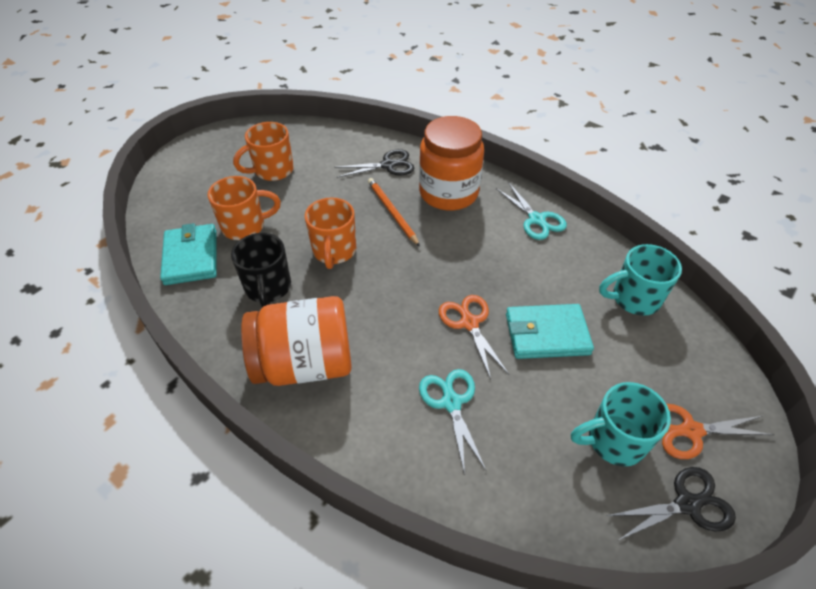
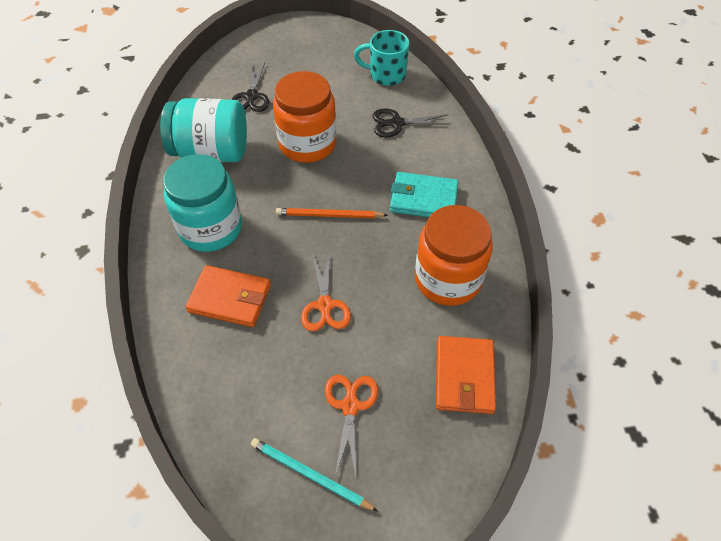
black mug: [231,233,291,308] = 1 -> none = 0
orange mug: [208,176,281,240] [233,122,294,181] [305,197,356,269] = 3 -> none = 0
orange wallet: none = 0 -> [186,265,271,327] [436,336,496,414] = 2
turquoise jar: none = 0 -> [160,98,247,162] [163,154,242,252] = 2
turquoise mug: [571,382,671,466] [599,244,682,316] = 2 -> [354,30,409,86] = 1
turquoise pencil: none = 0 -> [251,438,378,512] = 1
turquoise scissors: [419,369,486,475] [496,183,567,240] = 2 -> none = 0
turquoise wallet: [160,223,217,285] [506,304,594,359] = 2 -> [390,172,459,217] = 1

